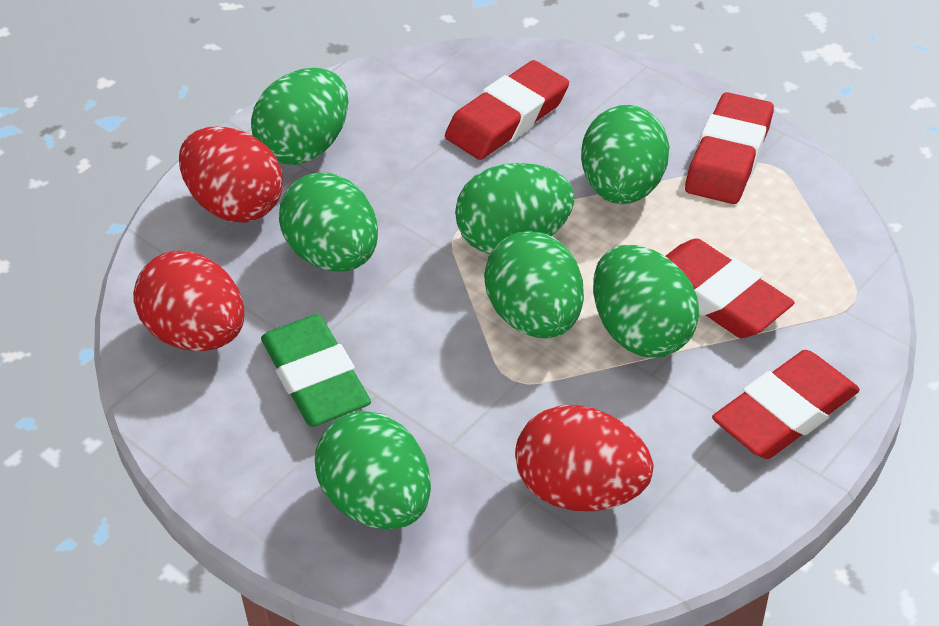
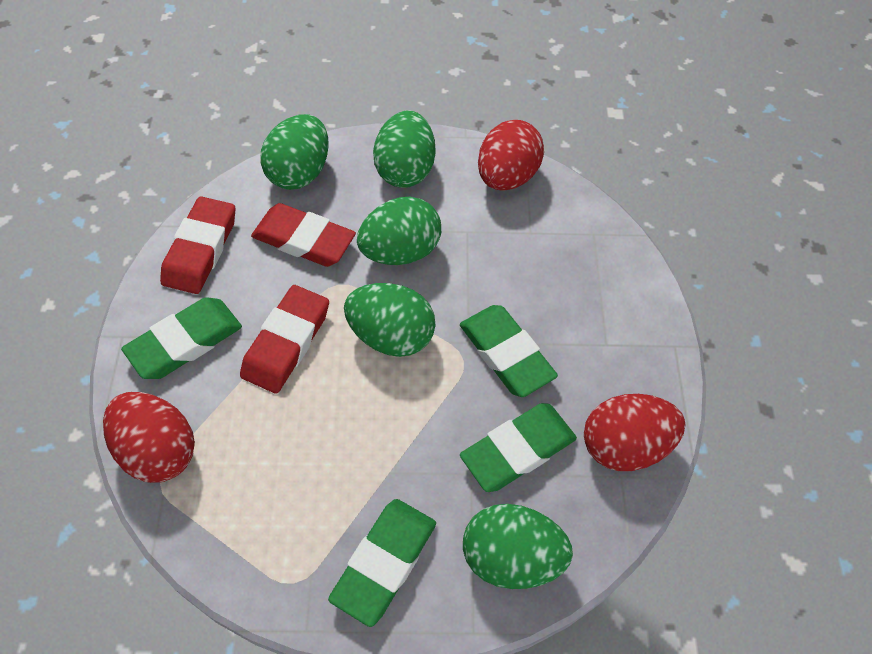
green egg: [251,68,348,165] [279,173,378,271] [315,411,431,530] [455,163,575,254] [484,231,584,338] [581,105,669,204] [593,245,699,358] = 7 -> [260,114,329,190] [344,283,435,357] [357,197,441,265] [373,110,435,188] [463,504,573,589] = 5
green eraser: [261,314,371,427] = 1 -> [121,297,242,379] [328,499,436,627] [460,305,558,397] [460,403,577,492] = 4
red eraser: [445,60,569,160] [666,238,795,338] [685,92,774,204] [712,350,860,459] = 4 -> [160,196,236,294] [240,285,329,394] [251,203,356,267] = 3

